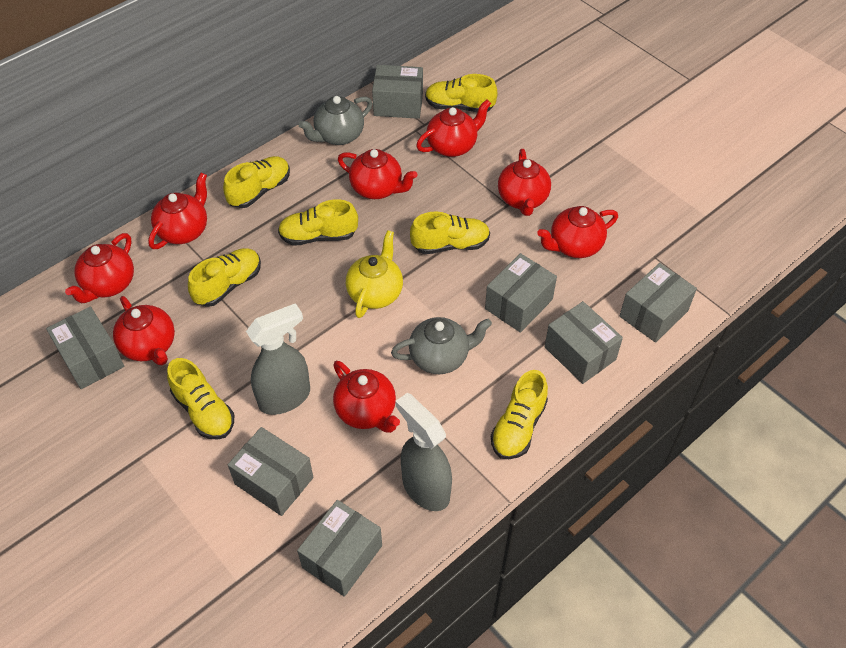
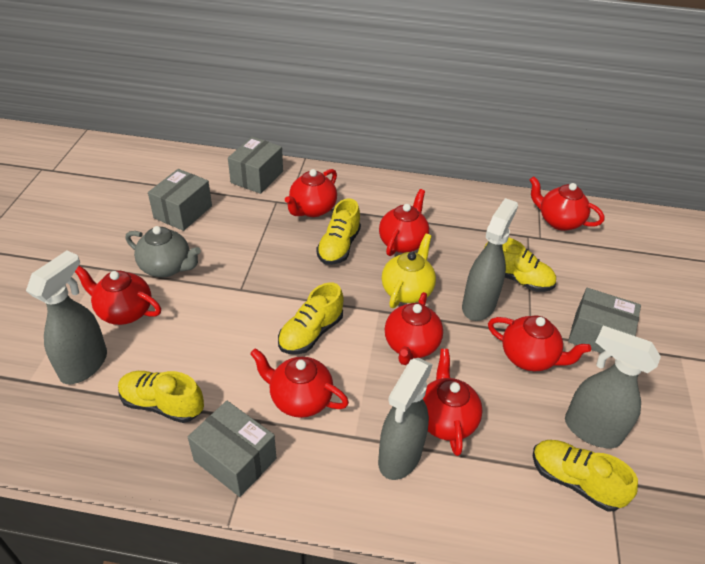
grey box: [46,306,124,389] [228,427,314,516] [297,500,382,597] [372,65,423,119] [485,253,557,333] [545,301,623,384] [620,263,697,343] = 7 -> [148,169,212,231] [188,401,276,497] [228,137,283,194] [568,288,641,357] = 4
grey spray bottle: [246,303,310,415] [395,393,452,511] = 2 -> [26,251,107,384] [378,358,433,480] [462,198,518,321] [565,326,661,448] = 4
grey teapot: [298,96,372,145] [391,317,492,374] = 2 -> [126,226,201,277] = 1
yellow shoe: [167,358,234,440] [188,248,261,307] [223,156,290,208] [278,199,358,246] [410,211,490,254] [425,74,498,112] [491,370,548,459] = 7 -> [118,371,204,423] [278,282,344,354] [316,198,361,265] [484,237,556,292] [533,440,638,511] = 5

